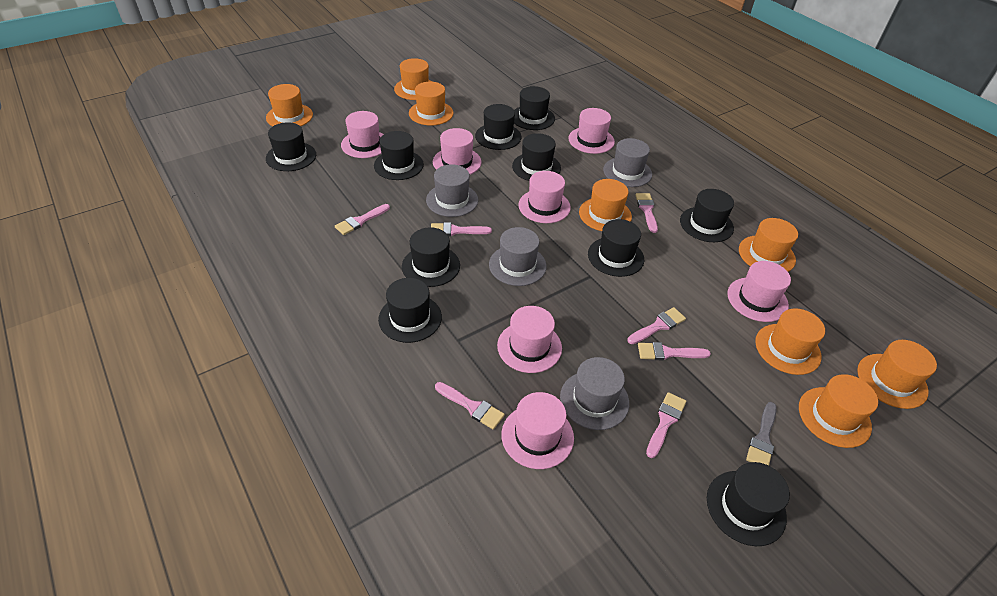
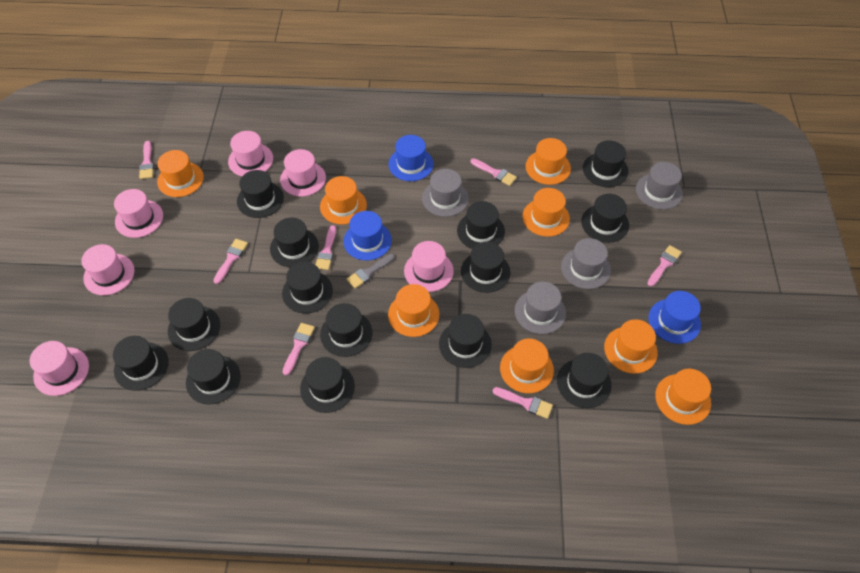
black hat: [266,122,316,171] [374,131,424,180] [378,278,442,343] [402,227,460,287] [475,104,521,150] [512,133,561,181] [514,86,555,130] [588,219,644,277] [680,189,734,242] [707,462,790,546] = 10 -> [113,336,169,391] [168,298,220,351] [186,349,241,404] [237,170,284,218] [270,217,319,267] [282,262,333,314] [300,357,355,413] [320,303,372,357] [439,314,492,368] [457,201,505,249] [461,242,510,293] [557,353,612,408] [581,194,629,243] [583,140,628,187] = 14
blue hat: none = 0 -> [343,211,392,261] [389,135,434,181] [649,291,701,344] = 3
pink hat: [341,111,384,158] [433,128,482,175] [497,306,562,373] [501,392,574,469] [518,171,571,223] [568,108,615,154] [727,261,791,322] = 7 -> [30,341,89,396] [81,244,134,295] [114,189,163,238] [228,131,273,176] [280,149,326,197] [404,241,454,292] = 6

